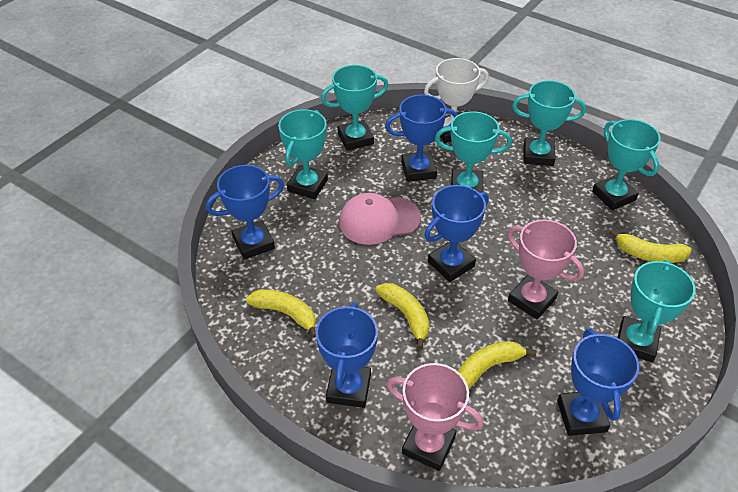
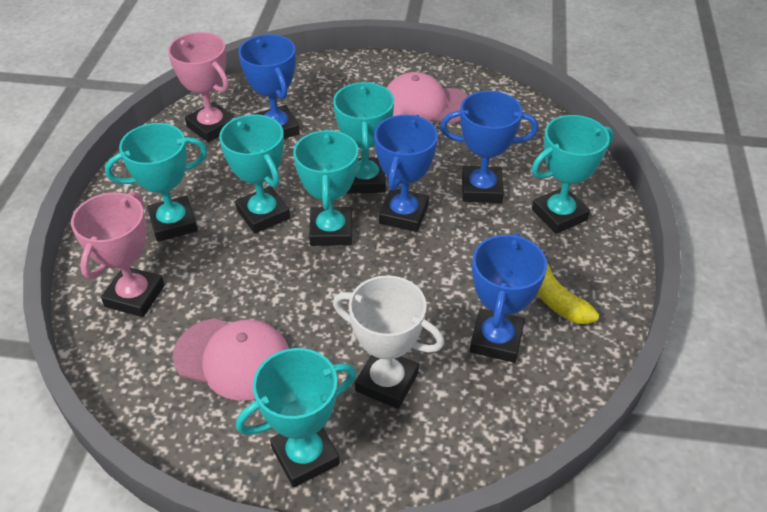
blue trophy: [206,165,284,260] [316,302,378,408] [385,95,458,182] [424,185,489,282] [557,328,639,436] = 5 -> [238,34,300,139] [374,115,438,232] [440,91,538,203] [470,233,547,363] = 4
pink cap: [339,193,421,245] = 1 -> [173,318,289,401] [387,72,468,124] = 2
yellow banana: [246,289,316,338] [375,283,430,349] [458,341,536,388] [609,229,692,263] = 4 -> [537,247,599,324] = 1

